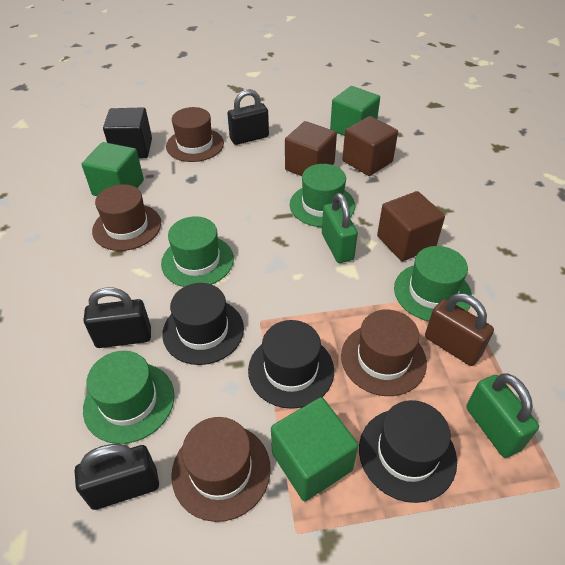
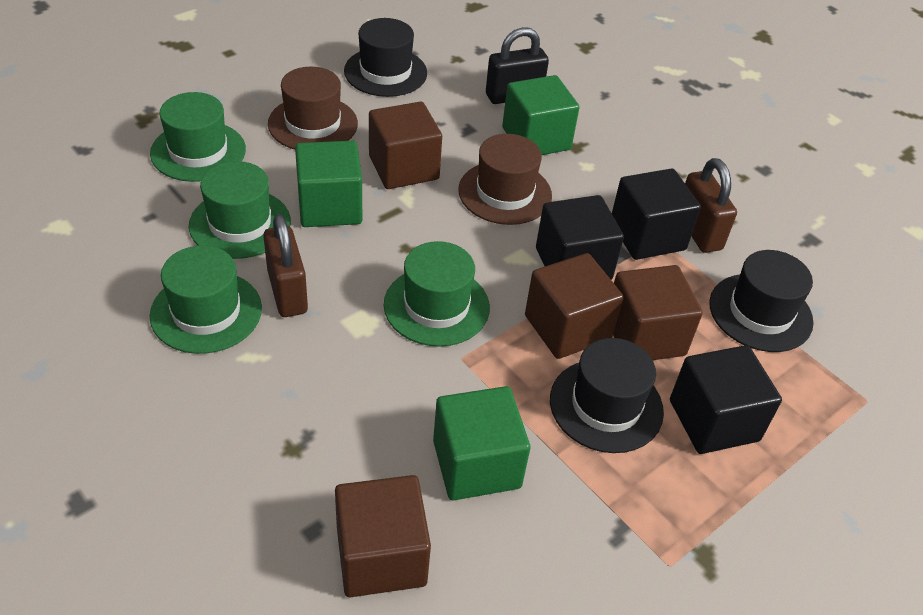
black cube: [103,107,152,158] = 1 -> [536,195,624,280] [612,169,701,260] [670,345,782,454] = 3
black padlock: [75,444,159,510] [84,288,151,348] [227,89,269,145] = 3 -> [486,27,549,104] = 1
brown cube: [285,121,337,176] [342,116,398,176] [377,191,445,261] = 3 -> [335,475,431,597] [369,102,442,189] [525,253,624,359] [613,265,703,360] = 4
brown hat: [92,184,161,251] [166,107,224,162] [171,417,271,522] [341,310,427,396] = 4 -> [268,67,358,149] [458,134,552,225] = 2
brown padlock: [425,293,494,366] = 1 -> [263,214,308,317] [685,158,737,253] = 2
green padlock: [322,193,358,263] [466,374,539,458] = 2 -> none = 0

